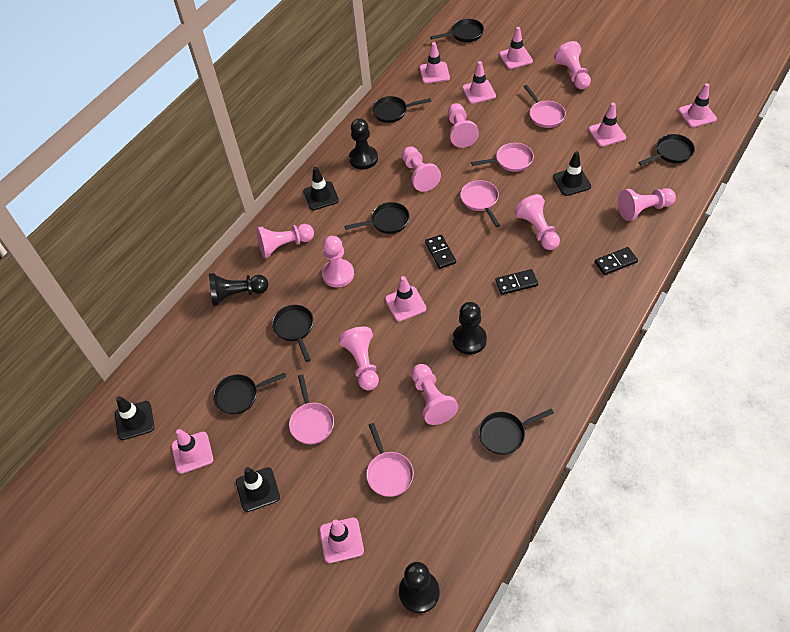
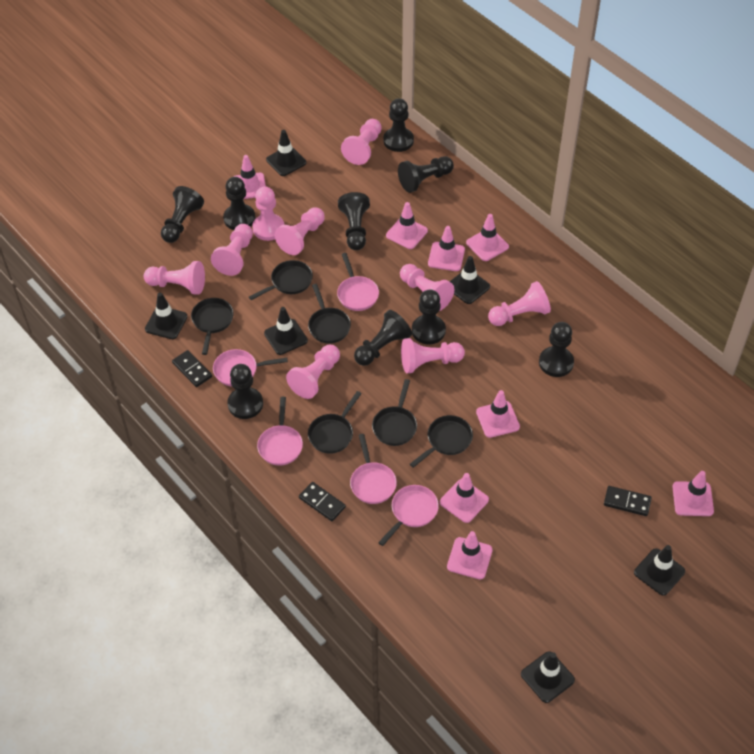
black pan: [213,373,286,415] [272,305,314,362] [344,202,410,234] [372,96,431,123] [430,19,484,42] [478,409,554,455] [638,134,695,165] = 7 -> [191,298,234,355] [249,260,313,300] [308,284,351,344] [308,391,362,454] [372,379,417,446] [410,415,473,468] = 6
black pawn: [209,273,268,306] [349,118,378,169] [399,562,440,613] [452,302,487,355] = 4 -> [161,186,204,243] [223,177,256,230] [227,364,263,419] [338,192,370,250] [354,310,412,366] [383,98,414,152] [398,156,454,193] [412,289,446,344] [539,322,574,377] = 9
black traffic cone: [115,396,154,440] [236,467,280,512] [303,167,339,210] [553,151,591,196] = 4 -> [145,293,188,339] [264,307,308,355] [266,130,306,176] [450,256,490,304] [521,651,575,703] [634,545,685,596] = 6

